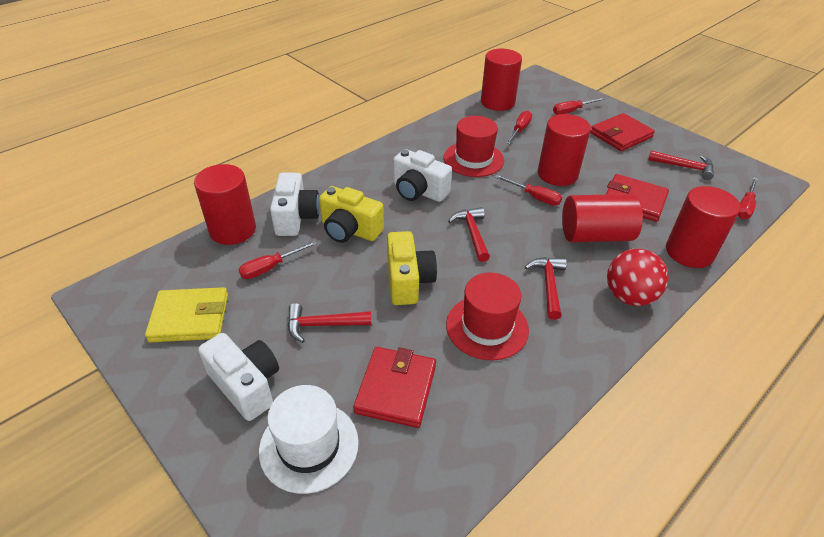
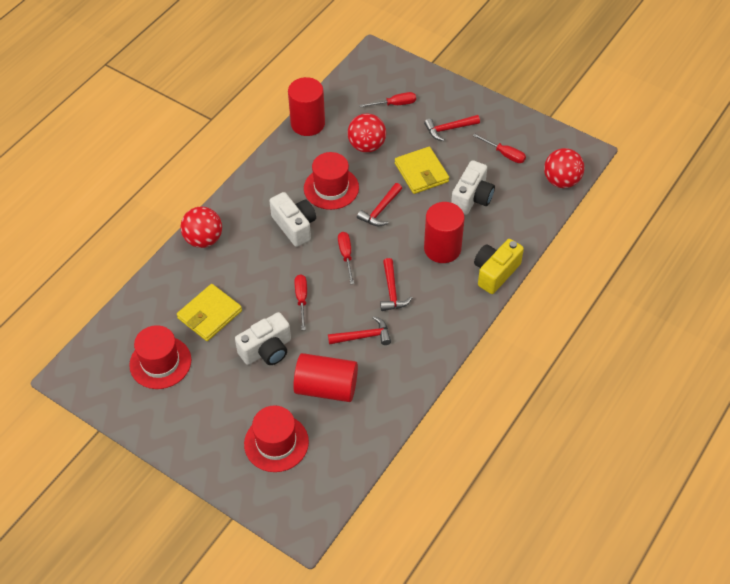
red ball: [607,249,669,306] = 1 -> [181,207,222,248] [347,113,386,153] [544,148,585,188] = 3
red cylinder: [194,164,256,245] [481,49,522,111] [538,114,591,186] [562,194,643,242] [666,186,741,268] = 5 -> [288,77,325,136] [293,353,358,402] [424,202,464,263] = 3
red hat: [443,116,504,177] [446,273,529,360] = 2 -> [129,325,191,389] [244,406,309,472] [304,152,359,210] = 3
red screwdriver: [238,241,317,279] [495,175,562,206] [506,110,532,145] [553,98,604,115] [738,177,758,219] = 5 -> [295,274,307,330] [338,232,354,284] [360,92,416,108] [473,133,526,163] = 4
red wallet: [353,347,436,428] [590,113,655,151] [605,174,669,222] = 3 -> none = 0
white hat: [259,385,359,494] = 1 -> none = 0
yellow camera: [319,186,384,243] [387,231,437,305] = 2 -> [474,239,524,294] = 1
yellow wallet: [145,287,228,343] = 1 -> [177,284,242,341] [395,147,449,194] = 2

